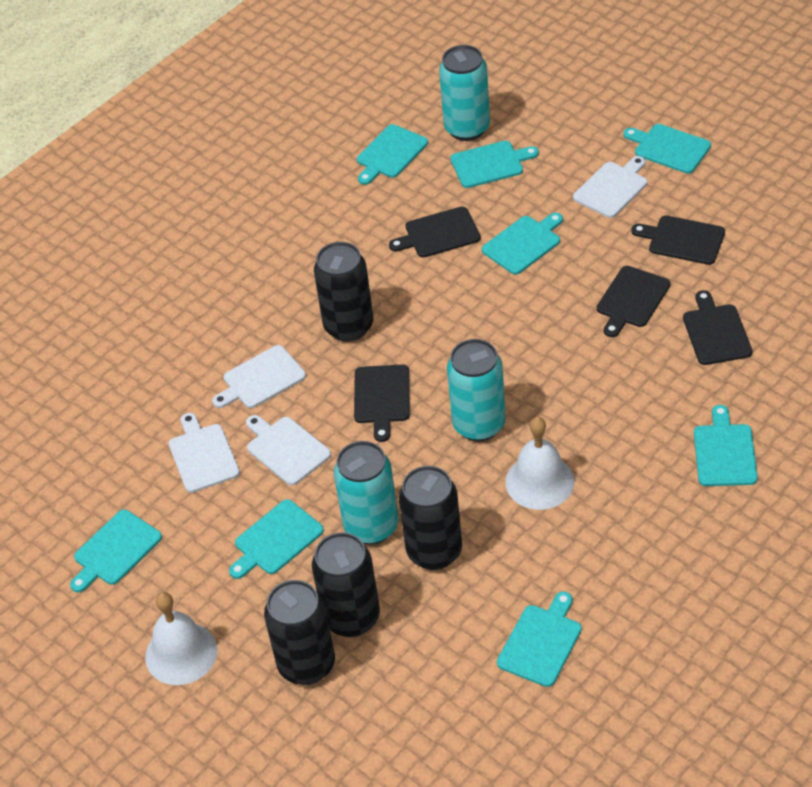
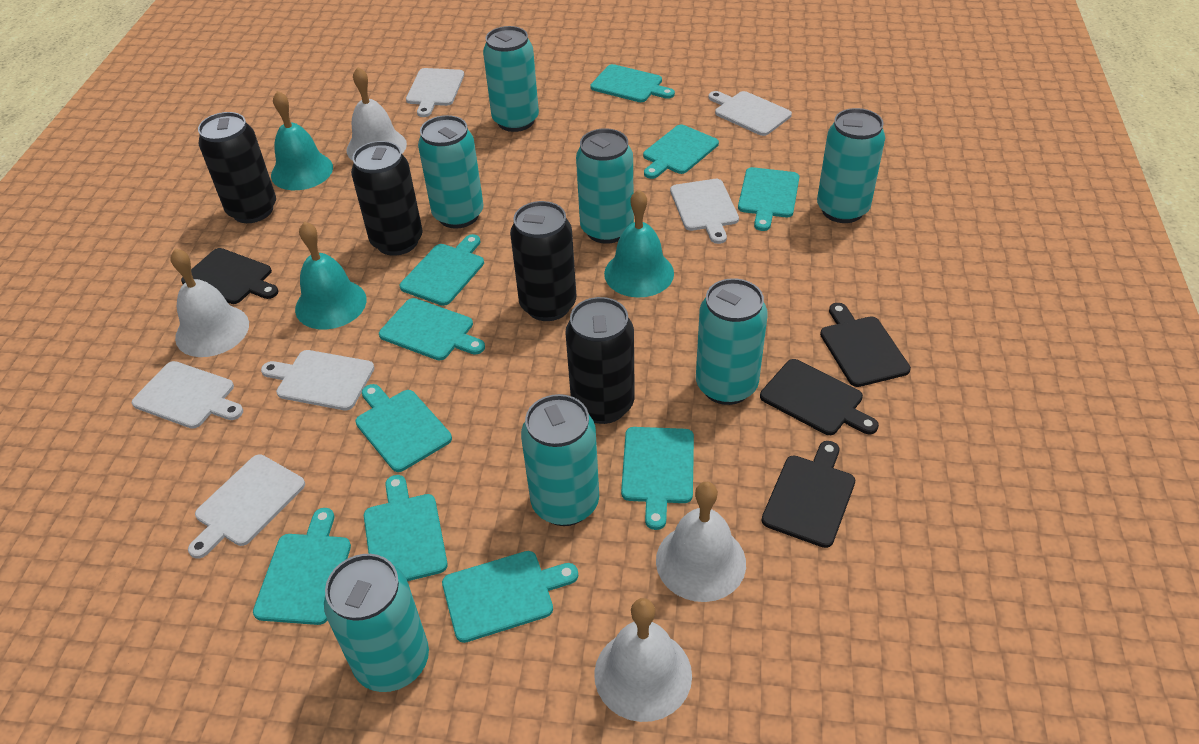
black cutting board: [354,364,410,442] [389,207,481,257] [597,266,670,337] [631,216,725,265] [683,290,752,365] = 5 -> [181,248,278,304] [760,359,879,435] [761,441,855,548] [820,303,911,387] = 4
turquoise bell: none = 0 -> [271,91,333,190] [295,221,367,329] [604,190,674,297] = 3
turquoise can: [334,441,399,545] [439,45,490,141] [447,339,506,442] = 3 -> [324,554,429,692] [418,115,484,228] [483,26,539,132] [521,394,599,526] [576,128,634,244] [696,278,768,405] [817,108,885,223] = 7
turquoise cutting board: [70,510,162,592] [229,499,324,579] [357,124,428,185] [450,141,539,188] [482,213,563,274] [497,591,582,687] [623,124,711,174] [694,405,758,486] = 8 -> [253,508,351,625] [355,384,452,472] [364,475,448,581] [379,298,485,361] [400,234,484,306] [442,551,578,643] [590,64,675,102] [621,427,694,530] [643,125,719,179] [738,167,799,231] = 10
white bell: [145,592,217,685] [505,417,574,510] = 2 -> [170,249,249,357] [346,67,407,161] [594,598,692,722] [656,482,746,602] = 4
white cutting board: [169,413,240,493] [212,345,306,408] [246,415,331,486] [573,156,647,218] = 4 -> [132,361,243,429] [188,454,305,559] [261,350,374,410] [406,68,464,117] [670,179,739,244] [709,91,792,136] = 6

